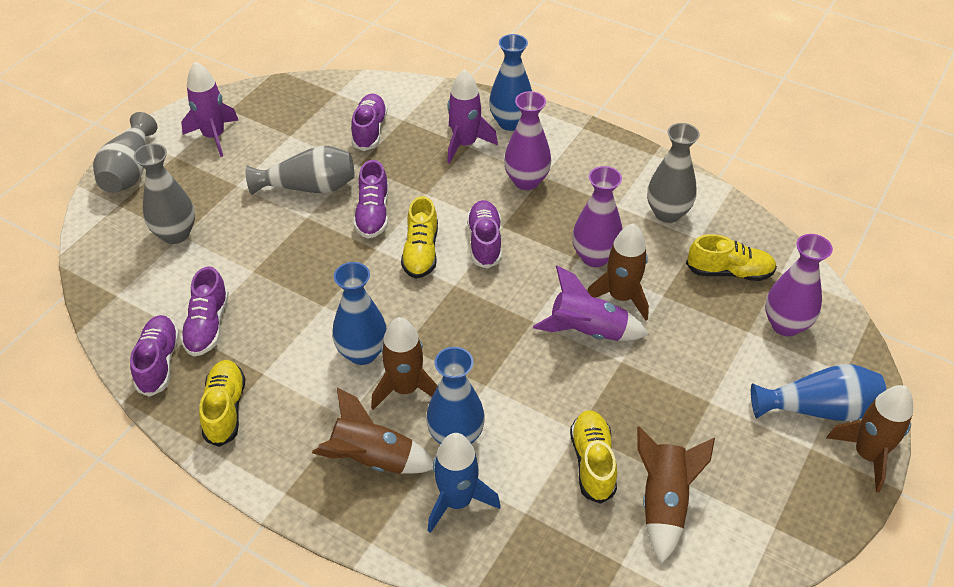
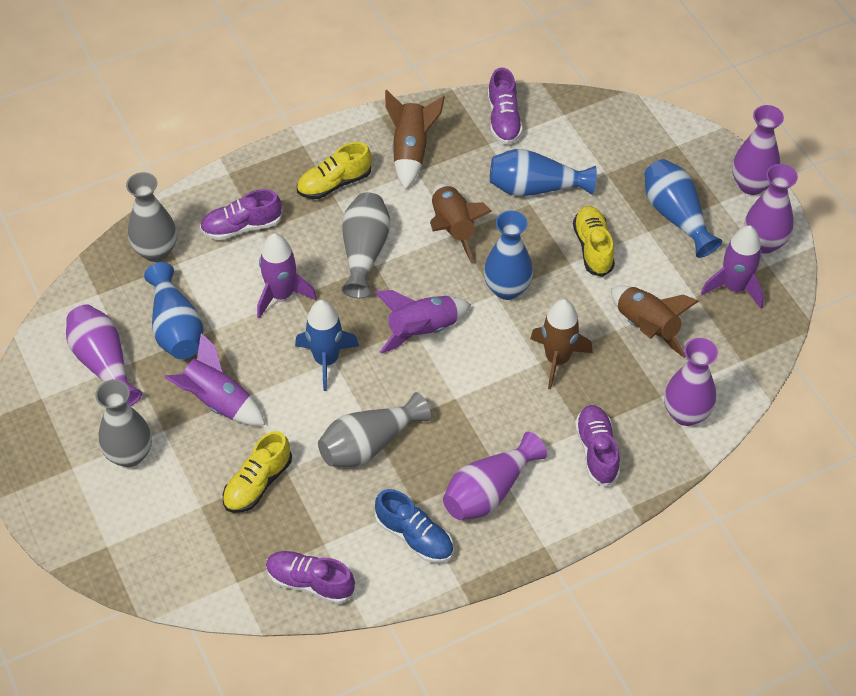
blue shoe: none = 0 -> [375,489,453,563] = 1
brown rocket: [312,388,434,474] [371,317,438,410] [587,223,649,321] [637,426,715,563] [827,385,913,492] = 5 -> [385,90,445,189] [430,184,492,263] [530,299,593,389] [611,286,699,358] = 4
purple rocket: [181,62,239,157] [447,69,498,164] [533,266,649,341] = 3 -> [164,333,265,426] [257,233,317,319] [374,290,471,354] [701,225,764,309] = 4
purple shoe: [130,315,179,397] [180,266,229,357] [351,94,388,151] [354,160,389,239] [467,200,501,269] = 5 -> [200,189,283,240] [266,551,355,604] [488,68,523,145] [575,405,620,487] = 4
purple vase: [504,91,551,190] [572,166,623,267] [765,234,833,336] = 3 -> [66,304,142,406] [443,432,547,520] [664,338,718,426] [732,105,784,195] [744,164,798,254] = 5
yellow shoe: [199,360,245,447] [401,196,438,279] [570,410,617,504] [686,234,777,281] = 4 -> [223,431,292,513] [297,142,372,199] [573,206,615,277] = 3

